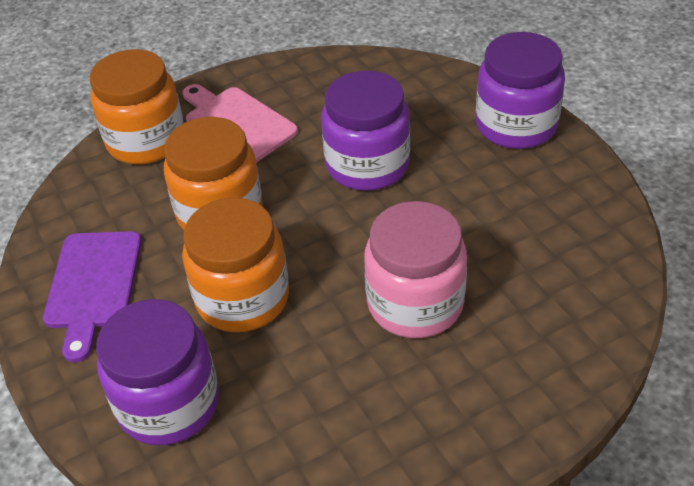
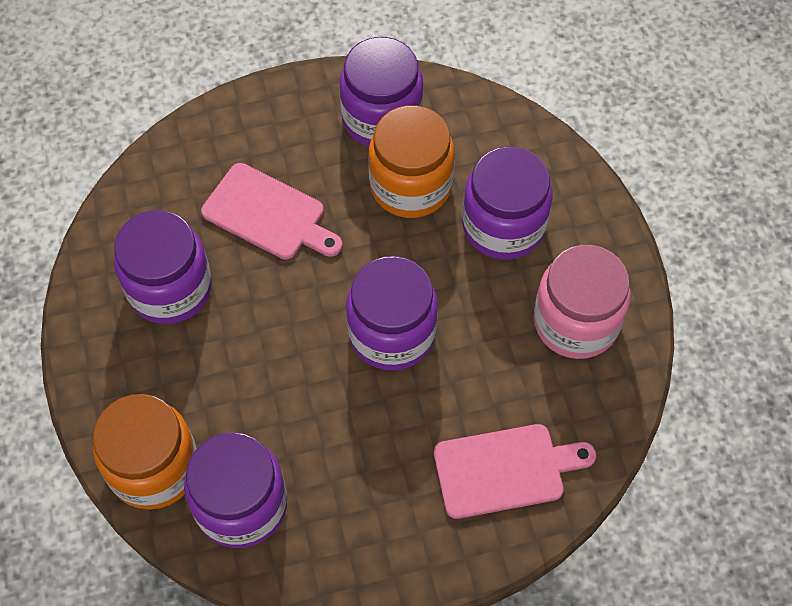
orange jar: [90,49,184,164] [164,117,263,230] [182,197,289,332] = 3 -> [93,394,197,510] [368,105,455,218] = 2
pink cutting board: [183,84,298,162] = 1 -> [201,163,342,260] [434,424,596,519] = 2
purple cutting board: [43,231,142,362] = 1 -> none = 0
purple jar: [96,299,219,445] [321,70,410,191] [476,32,565,149] = 3 -> [114,210,212,324] [184,432,287,548] [340,37,423,147] [346,256,438,371] [462,146,553,260] = 5

